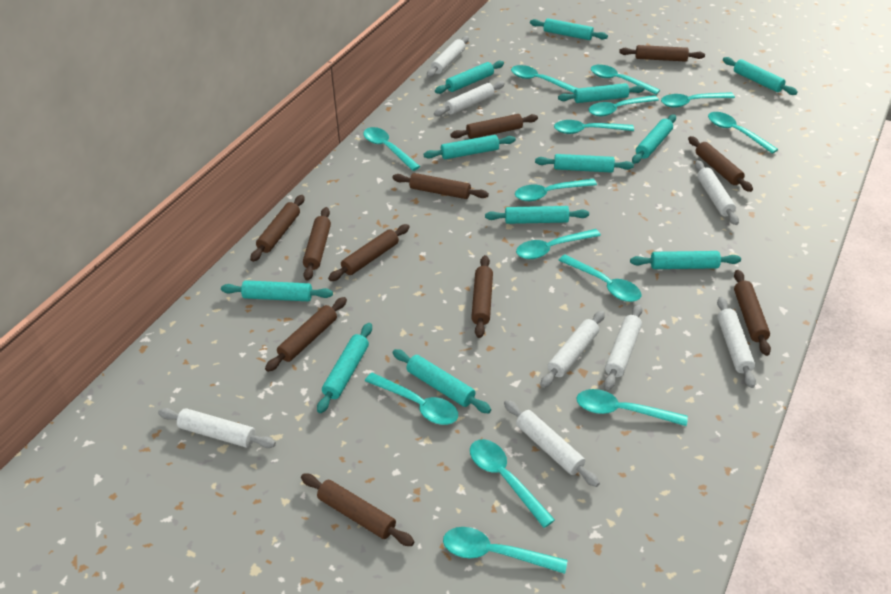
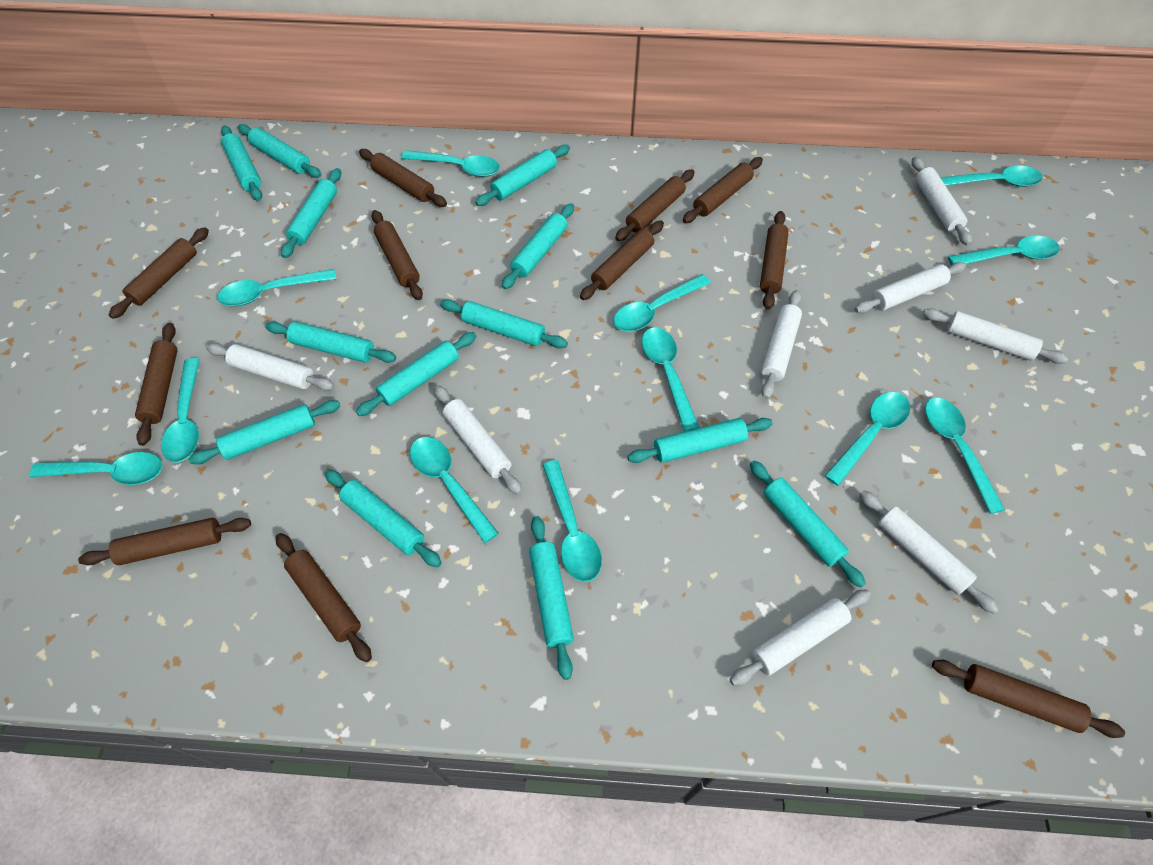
turquoise rolling pin: [221,280,333,301] [317,323,372,413] [393,349,491,413] [424,135,516,159] [435,61,504,94] [485,206,589,224] [530,18,608,40] [535,154,634,173] [558,83,645,103] [630,251,741,269] [632,114,676,164] [723,57,798,95] = 12 -> [189,400,340,464] [221,126,262,201] [238,124,321,178] [266,322,396,363] [281,168,341,258] [324,470,442,567] [356,332,476,416] [440,299,568,348] [475,145,570,206] [502,203,574,289] [529,516,574,680] [627,418,772,463] [750,461,866,588] = 13
turquoise spoon: [363,127,420,171] [365,373,458,425] [443,527,567,574] [470,439,555,528] [511,65,578,93] [515,179,597,201] [516,229,601,259] [554,120,634,134] [558,254,641,302] [577,389,688,426] [589,95,659,116] [591,65,660,95] [661,92,735,108] [708,112,778,154] = 14 -> [29,452,162,485] [161,358,200,463] [217,269,336,306] [401,150,500,177] [410,437,499,543] [542,460,602,582] [614,274,711,331] [642,327,699,432] [825,392,910,486] [925,398,1005,514] [940,166,1043,187] [948,236,1060,265] = 12

